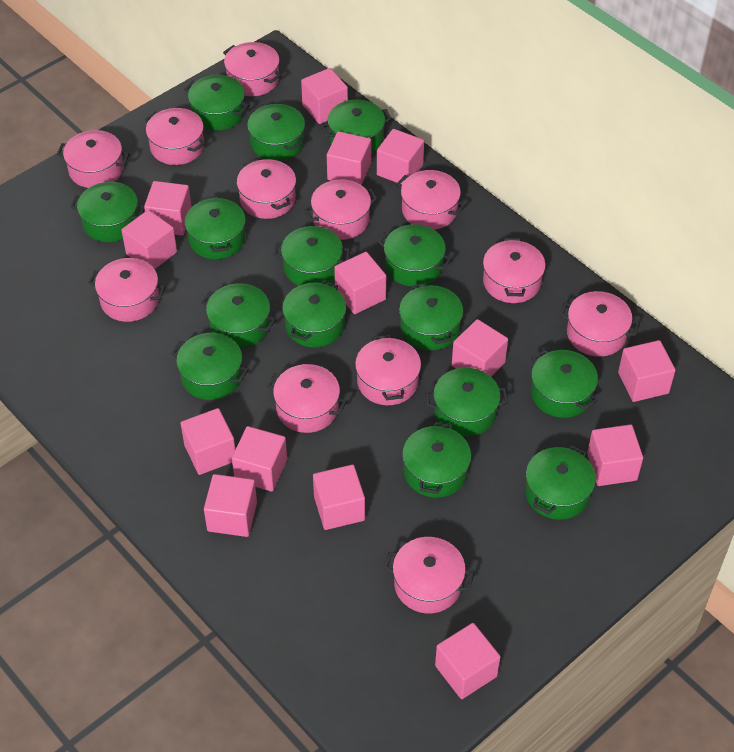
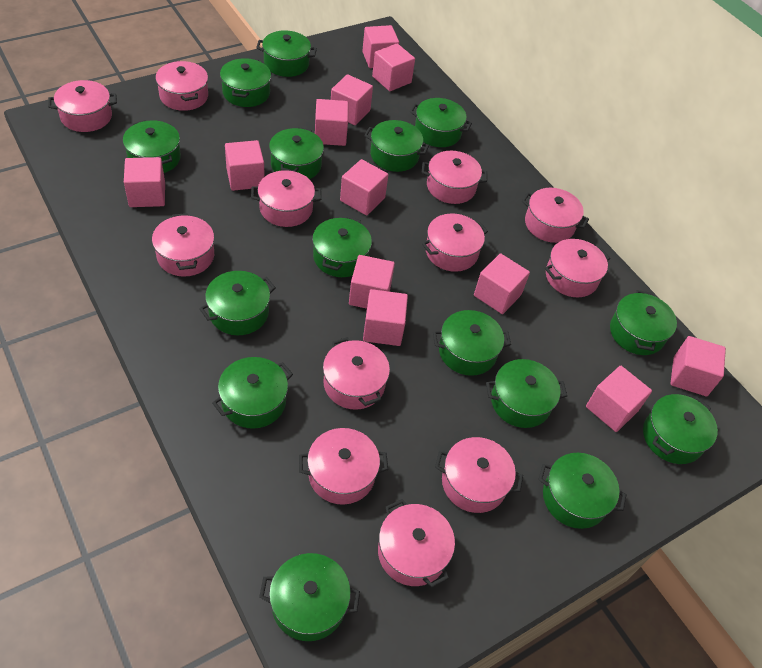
pink cube: [121,210,177,269] [144,181,192,236] [181,408,235,475] [204,474,257,537] [232,426,287,492] [301,68,348,124] [313,465,365,530] [327,131,371,185] [334,252,386,314] [377,129,424,185] [435,623,500,699] [452,319,508,376] [587,424,643,486] [618,340,676,402] = 14 -> [124,157,165,207] [225,140,265,191] [315,99,348,146] [331,74,373,125] [340,159,388,215] [349,255,395,309] [362,25,399,68] [363,289,408,346] [372,44,415,91] [474,254,530,314] [586,366,652,432] [670,336,726,396] = 12

